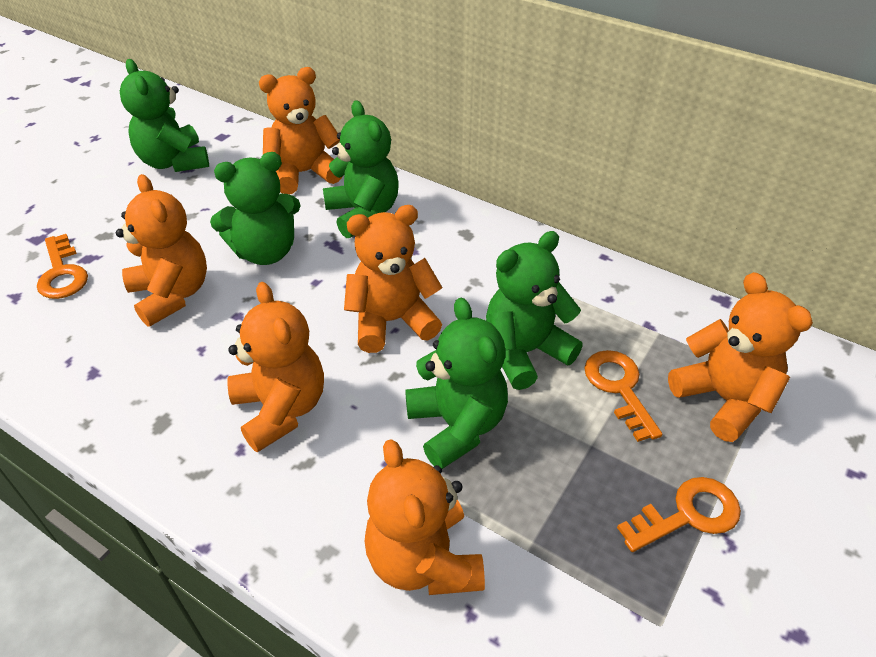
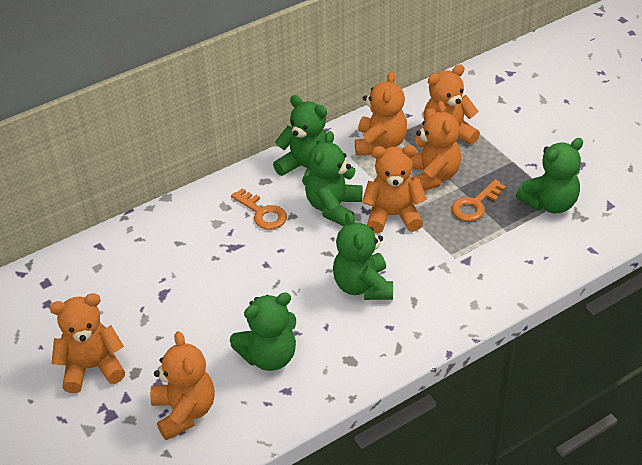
orange key: [37,234,88,299] [584,350,663,442] [617,477,741,552] = 3 -> [231,188,287,229] [451,179,506,222] = 2

